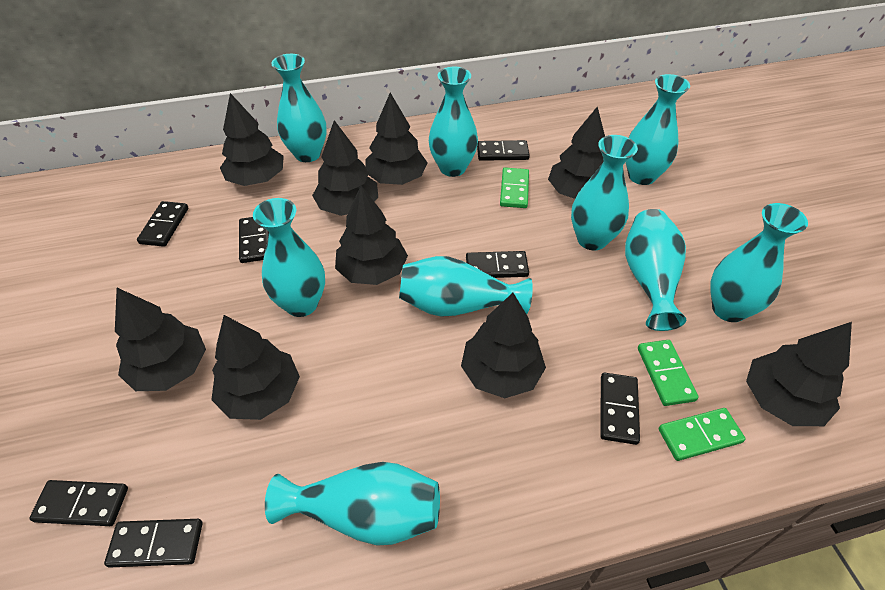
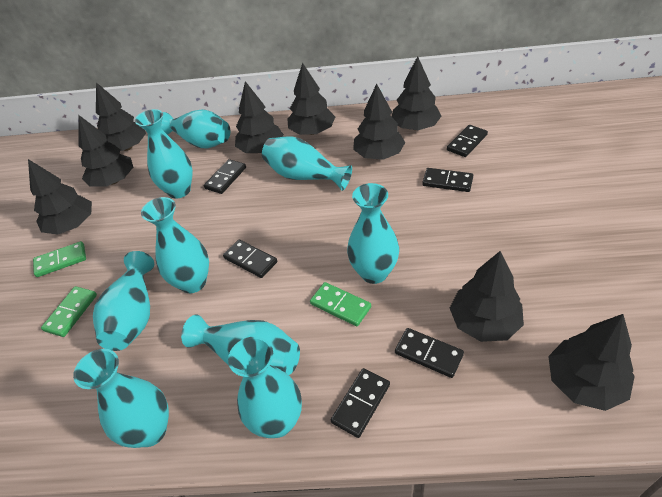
black domino: [29,480,128,526] [104,519,203,568] [137,201,188,247] [239,217,269,263] [466,251,529,278] [477,140,530,161] [600,373,640,445] = 7 -> [204,159,246,194] [223,239,277,278] [331,368,390,438] [395,328,464,378] [422,168,473,192] [447,125,488,157] = 6

